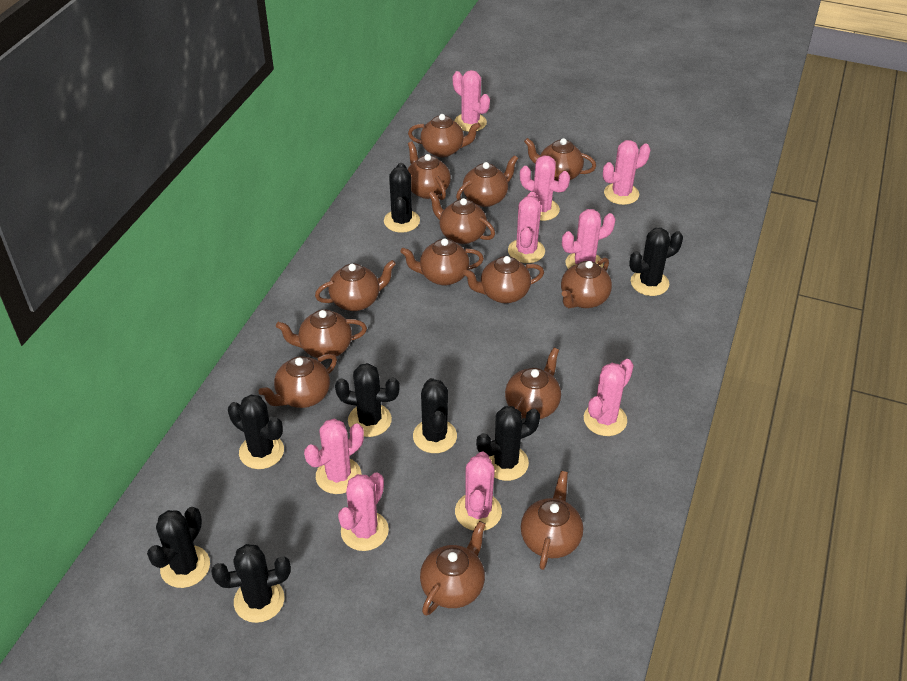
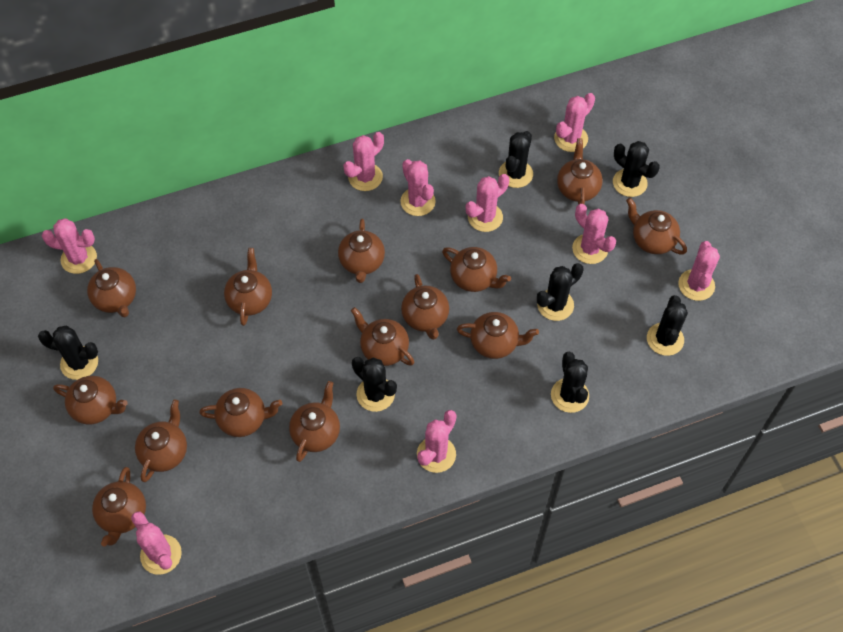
black cactus: [147,507,210,588] [211,544,291,623] [228,395,284,469] [335,363,400,437] [384,163,420,233] [413,378,457,453] [476,406,540,481] [629,228,683,296] = 8 -> [38,325,98,380] [352,357,397,412] [499,131,533,188] [537,263,584,321] [551,352,589,413] [613,141,660,197] [647,295,688,356] = 7

